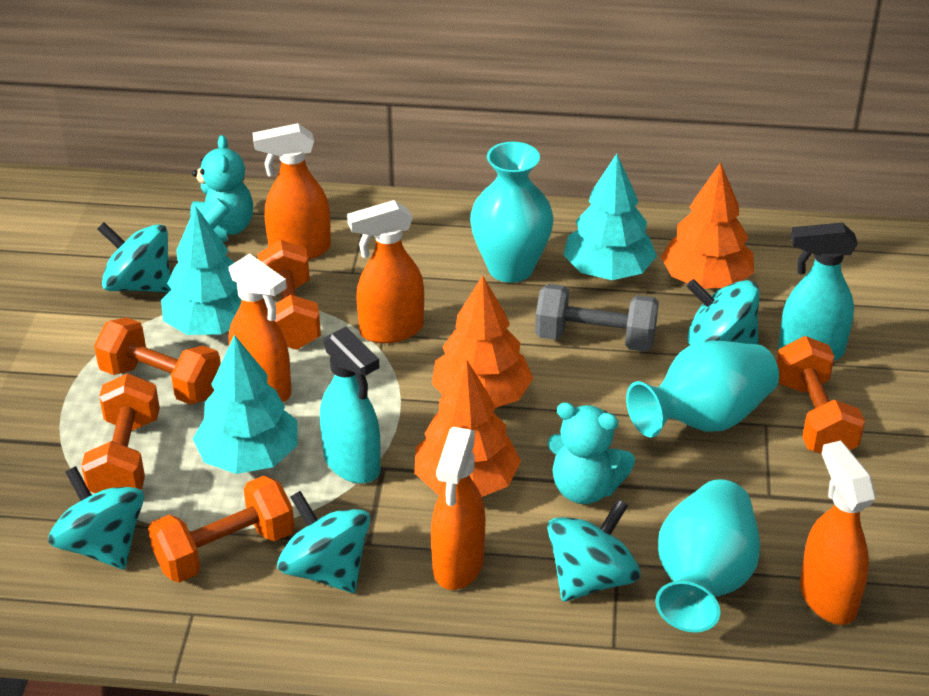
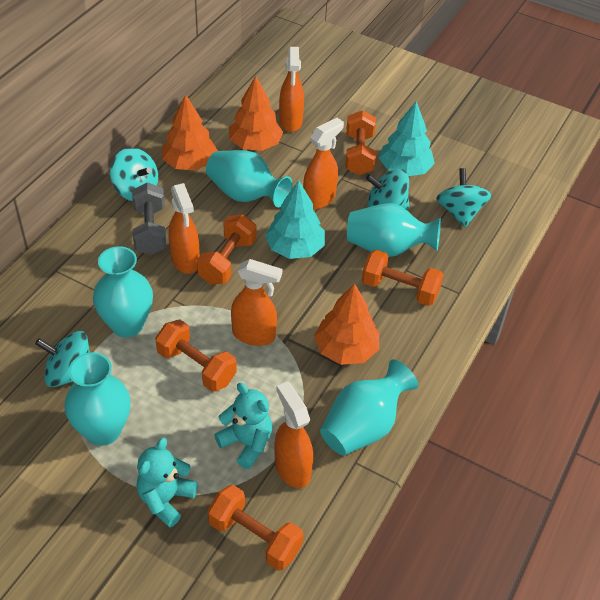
turquoise spinning top: [48,466,144,569] [97,222,172,293] [277,491,370,593] [547,499,641,602] [686,279,759,346] = 5 -> [35,331,90,387] [110,148,158,201] [366,169,409,210] [436,168,491,227] = 4
turquoise spray bottle: [320,327,381,484] [778,223,858,361] = 2 -> none = 0
turquoise tree: [161,206,242,335] [193,335,298,474] [563,154,657,280] = 3 -> [265,180,325,259] [379,102,435,176] = 2
turquoise vase: [470,142,554,283] [626,340,779,437] [655,479,760,633] = 3 -> [64,352,130,446] [93,246,153,337] [206,150,293,207] [320,359,418,456] [347,203,441,257] = 5

